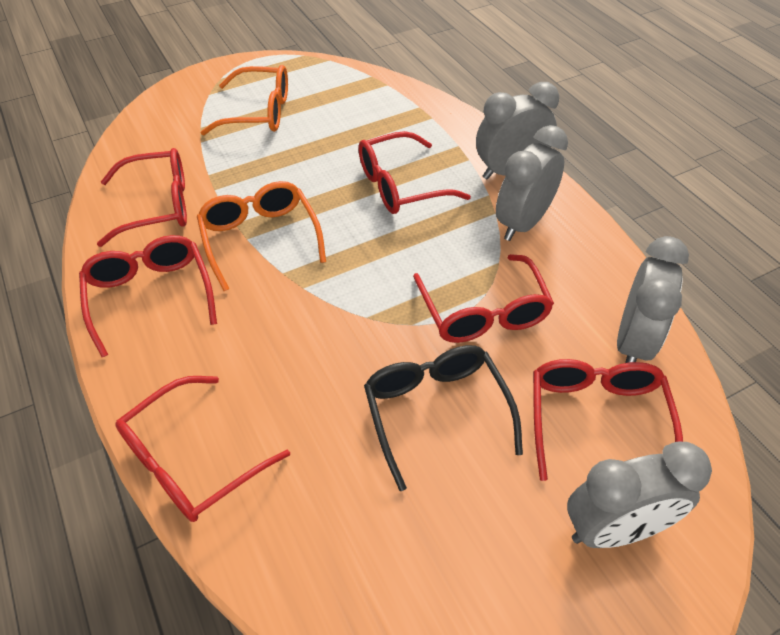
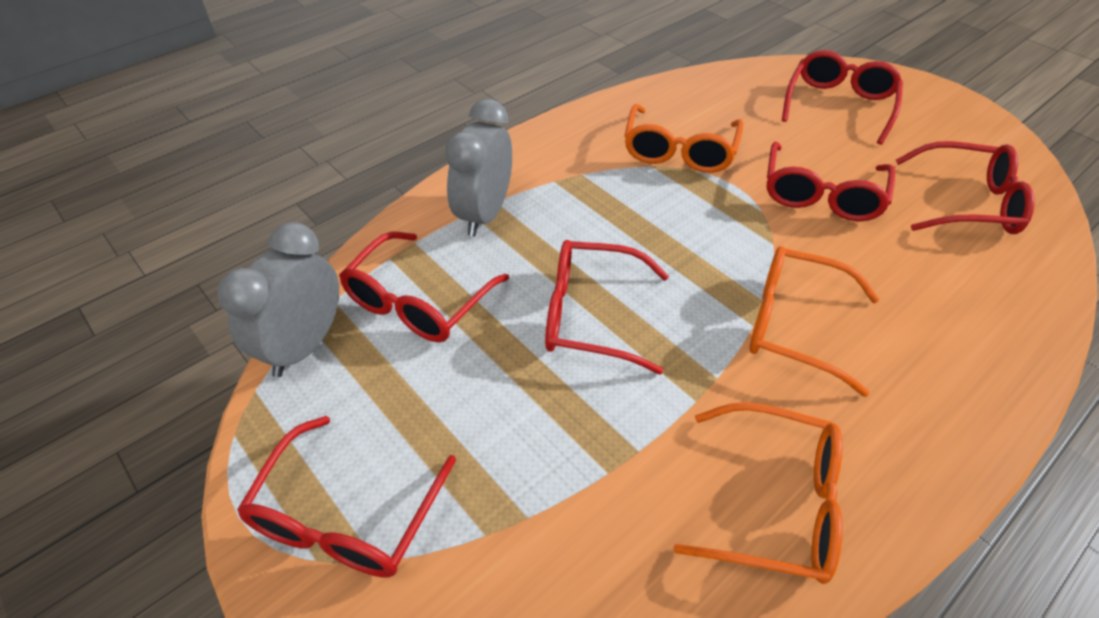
black glasses: [364,345,523,491] = 1 -> none = 0
grey clock: [476,82,559,179] [496,125,568,241] [567,442,712,548] [617,236,689,363] = 4 -> [217,222,339,377] [445,99,512,237] = 2
orange glasses: [197,181,326,291] [200,65,288,135] = 2 -> [624,104,744,173] [673,402,843,584] [749,246,879,397] = 3

